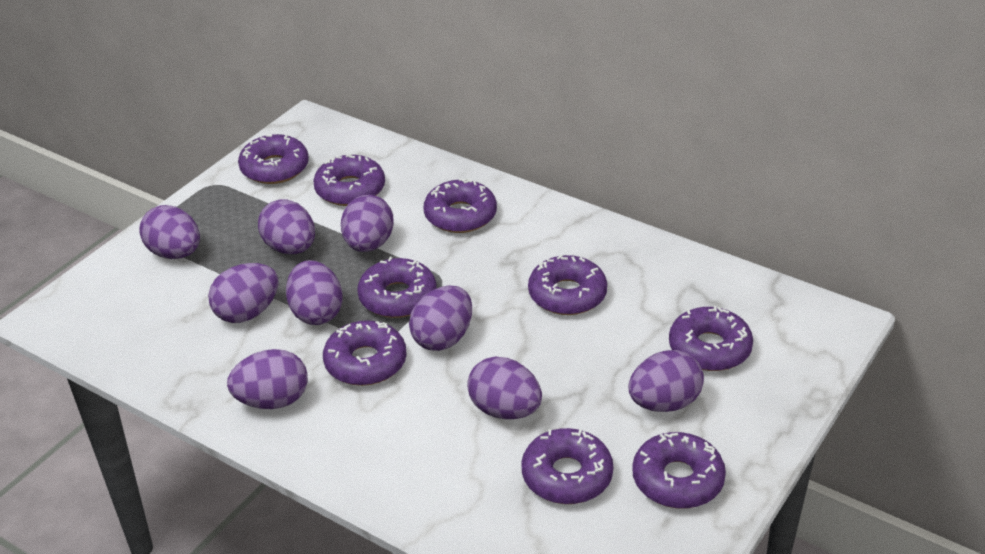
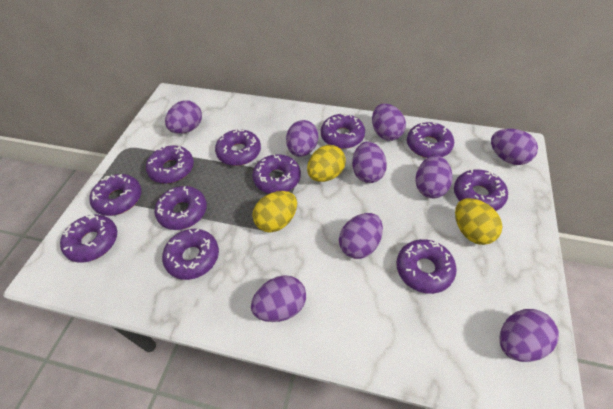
purple donut: [238,134,309,184] [313,153,385,206] [323,320,406,386] [357,257,437,318] [424,178,497,233] [521,428,613,504] [528,255,607,315] [632,432,726,509] [669,306,753,371] = 9 -> [60,214,117,263] [89,174,142,216] [146,145,194,184] [154,186,207,230] [162,229,219,280] [215,129,261,166] [252,154,301,194] [321,113,365,149] [396,239,457,294] [407,122,454,158] [454,169,508,211] = 11
yellow egg: none = 0 -> [252,191,297,233] [307,145,346,182] [455,198,502,245] = 3

